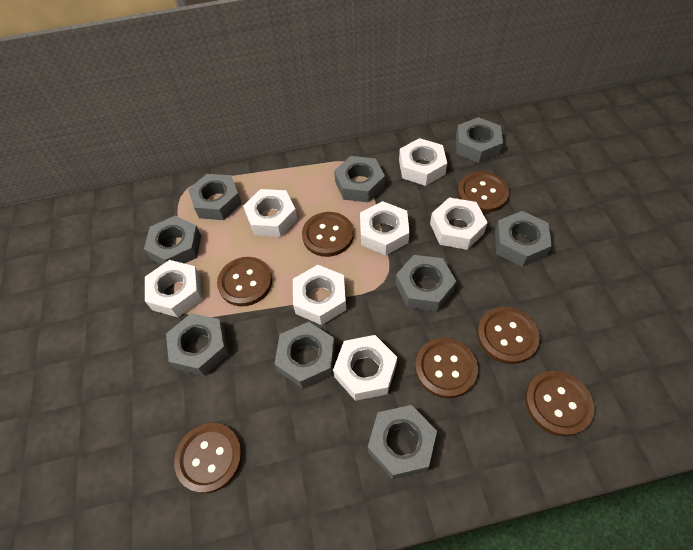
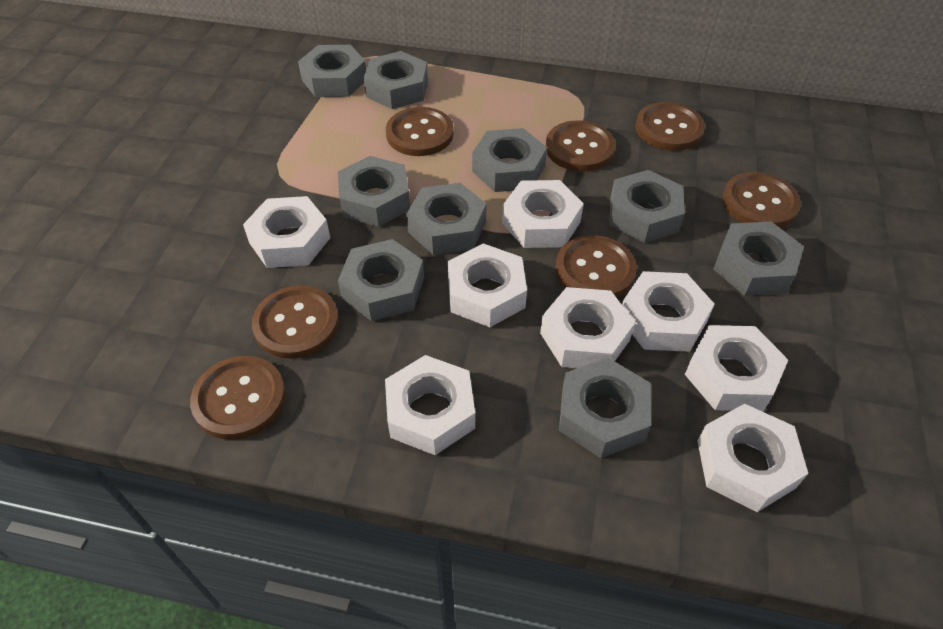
white nut: [145,260,202,317] [243,189,298,237] [293,265,346,325] [333,335,397,401] [360,201,410,255] [399,138,447,186] [430,198,488,250] = 7 -> [243,196,330,268] [385,355,475,455] [448,243,527,327] [502,180,584,248] [540,287,635,368] [622,271,714,352] [685,325,788,411] [698,404,808,512] = 8

